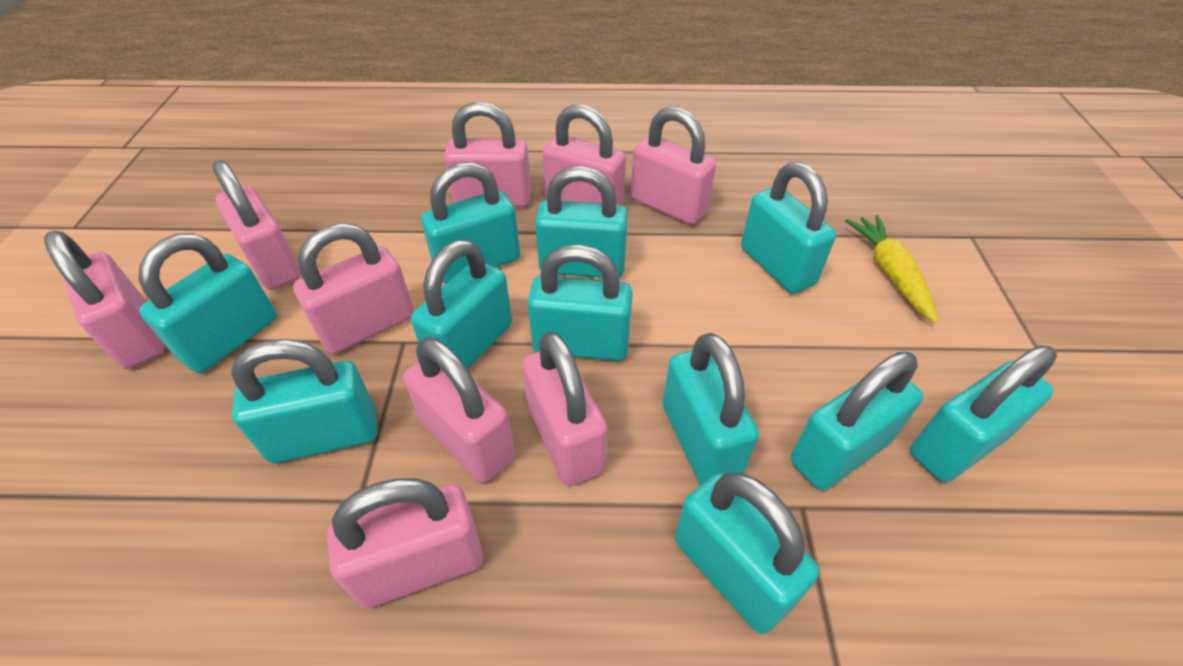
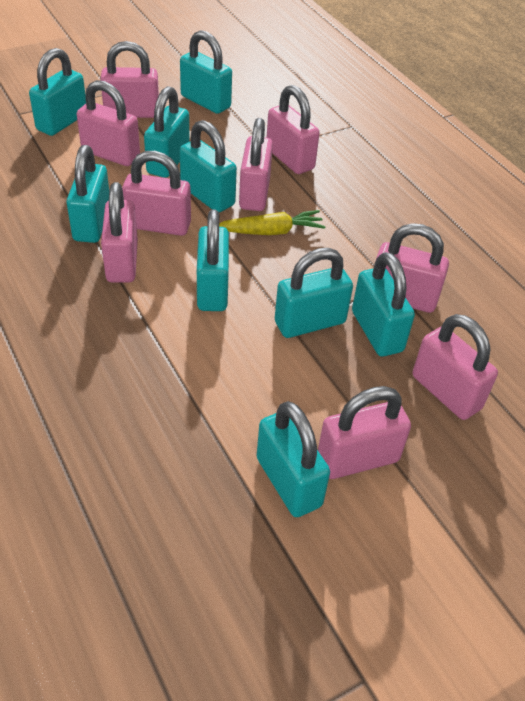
turquoise padlock: [139,233,277,373] [231,339,377,463] [411,239,512,369] [421,162,520,283] [527,245,633,361] [535,166,628,278] [663,333,759,485] [675,473,819,634] [741,162,836,294] [791,352,923,491] [910,345,1057,482] = 11 -> [29,48,86,136] [66,145,109,243] [144,86,190,178] [180,30,232,114] [180,120,237,212] [197,209,229,311] [257,401,330,517] [275,248,353,338] [352,252,415,357] = 9

